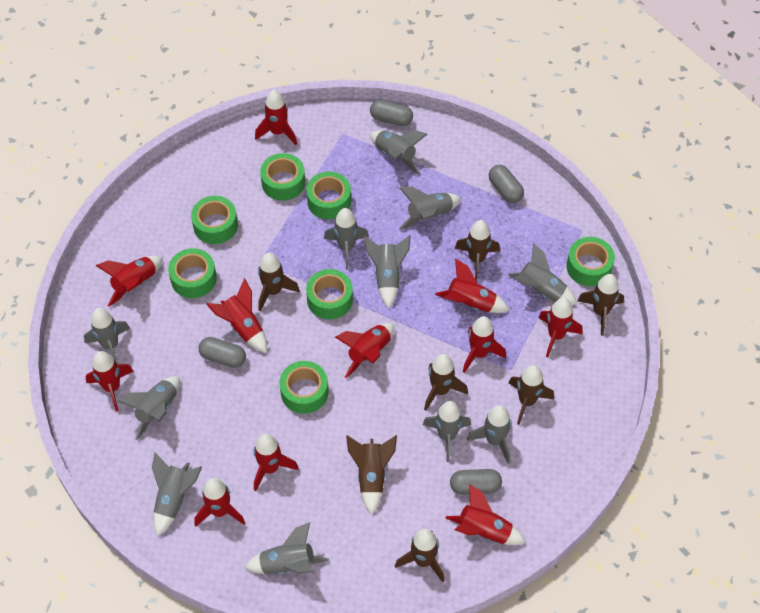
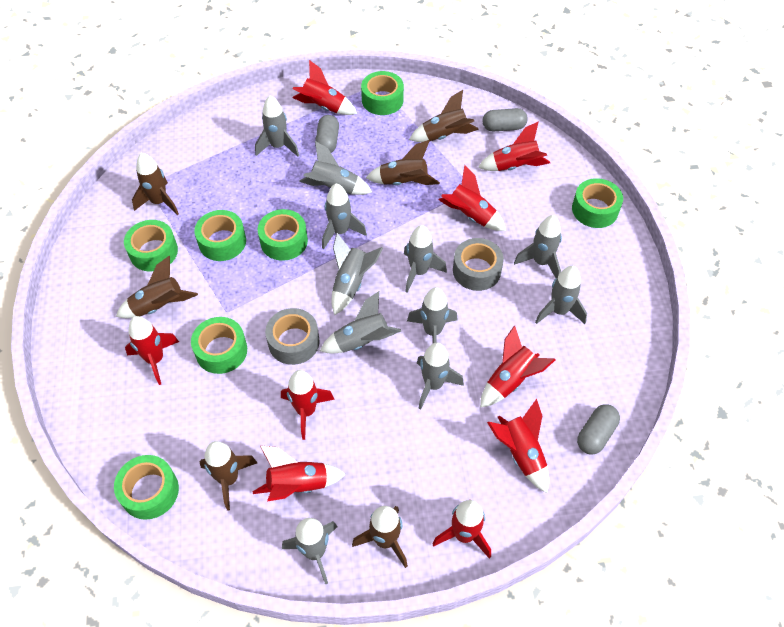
brown rocket: [258,252,300,312] [346,435,397,515] [395,529,445,582] [424,354,468,411] [455,220,500,282] [509,365,554,425] [577,274,624,335] = 7 -> [116,256,198,318] [132,153,179,215] [200,441,257,511] [352,506,408,568] [366,140,440,185] [409,90,479,142] = 6
grey capsule: [198,337,246,368] [370,100,413,126] [450,469,502,495] [489,165,524,203] = 4 -> [315,115,339,153] [483,108,528,131] [577,404,620,455] = 3
grey tape: none = 0 -> [265,308,320,365] [453,238,504,291] = 2
red rocket: [86,351,134,412] [96,256,163,307] [194,478,245,526] [206,278,267,353] [253,434,299,491] [255,90,297,145] [335,323,394,378] [435,259,510,313] [446,484,526,545] [463,316,506,373] [538,298,583,357] = 11 -> [125,316,179,385] [252,445,345,501] [281,370,335,440] [292,60,357,115] [432,499,491,559] [439,165,506,231] [478,121,550,171] [480,325,556,407] [487,399,549,493] = 9

